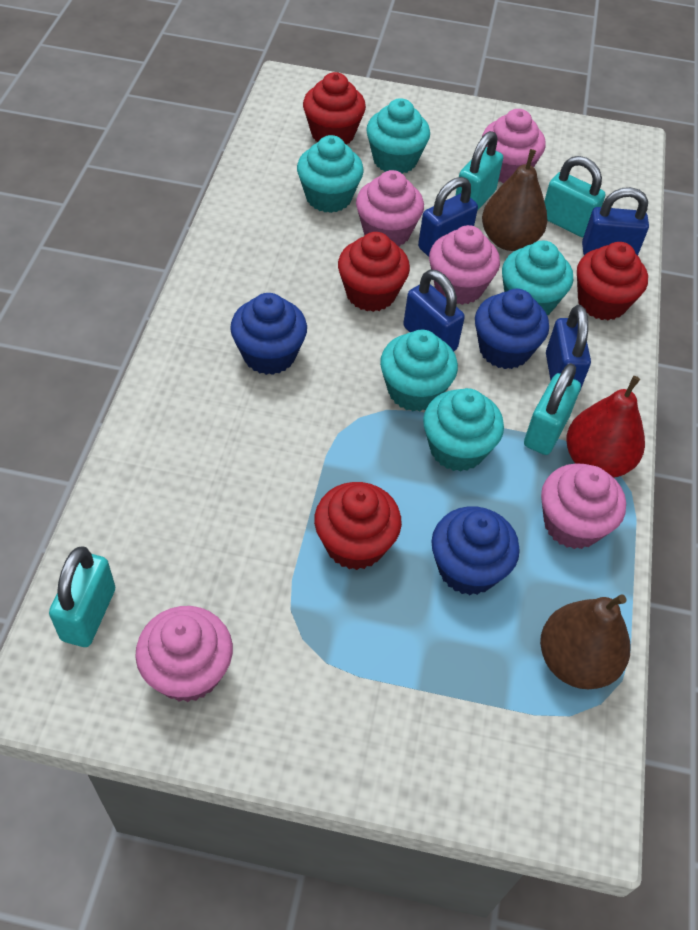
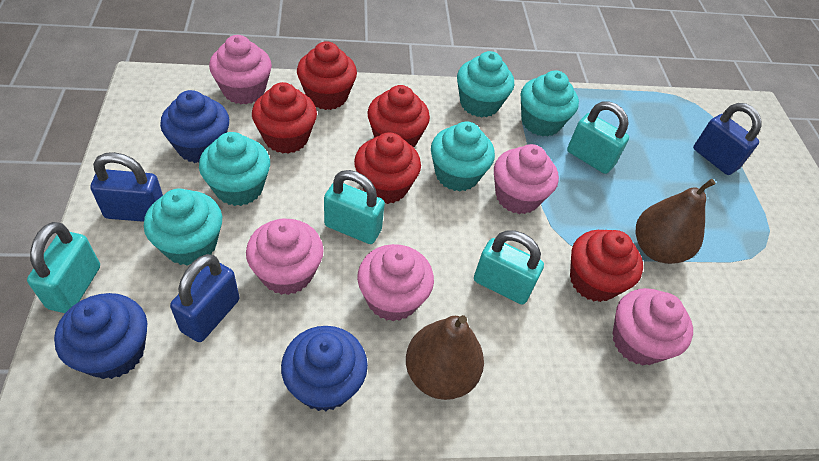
blue padlock: [403,269,465,352] [418,177,478,257] [546,305,591,393] [582,187,649,255] = 4 -> [91,152,163,222] [170,254,239,342] [693,103,761,175] = 3
red cupcake: [303,72,366,144] [314,482,402,570] [338,232,410,312] [577,242,648,320] = 4 -> [252,82,317,154] [297,41,357,110] [354,132,421,204] [368,85,430,147] [570,230,643,302] = 5
red pear: [566,376,645,478] = 1 -> none = 0

